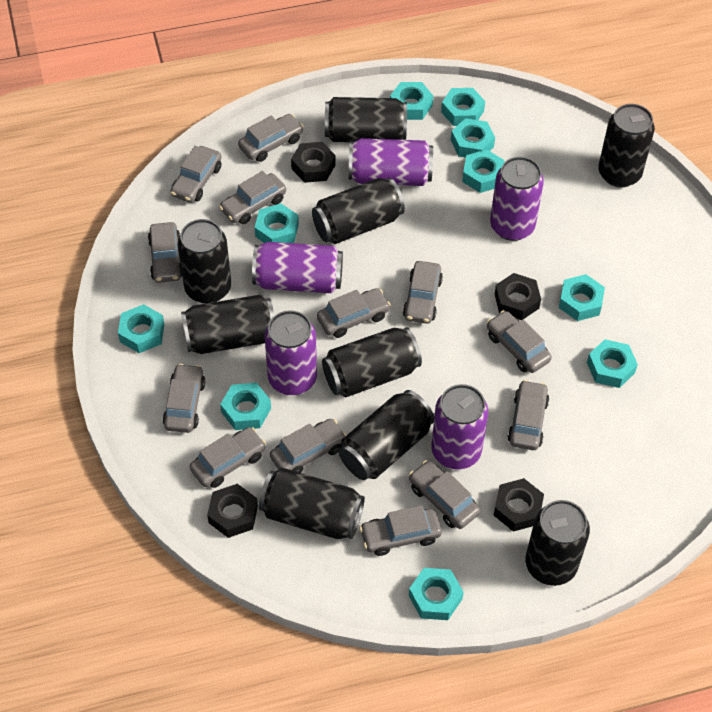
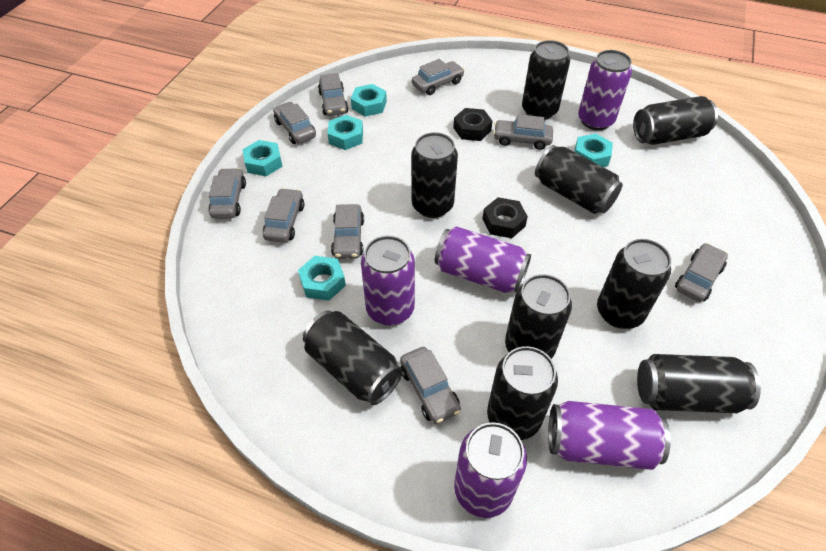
black nut: [207,484,258,538] [291,142,336,183] [494,478,544,532] [495,273,541,320] = 4 -> [453,108,493,141] [483,197,528,238] = 2
grey car: [148,222,182,283] [163,364,205,433] [170,146,222,203] [189,427,266,488] [219,171,286,224] [238,114,304,162] [270,419,346,473] [317,288,391,338] [359,505,442,556] [403,261,443,324] [409,460,480,529] [487,310,552,373] [507,380,549,450] = 13 -> [209,168,246,219] [263,188,304,242] [273,102,316,144] [318,73,348,116] [331,204,364,259] [400,347,461,424] [412,59,465,95] [493,114,553,150] [675,243,728,302] = 9
turquoise nut: [118,304,165,353] [220,383,271,430] [255,203,299,243] [390,82,433,120] [409,568,464,620] [441,88,485,126] [451,118,495,157] [462,149,505,193] [559,274,605,321] [587,339,638,388] = 10 -> [242,140,283,176] [298,256,346,301] [327,115,363,150] [351,84,387,117] [574,134,613,167] = 5

